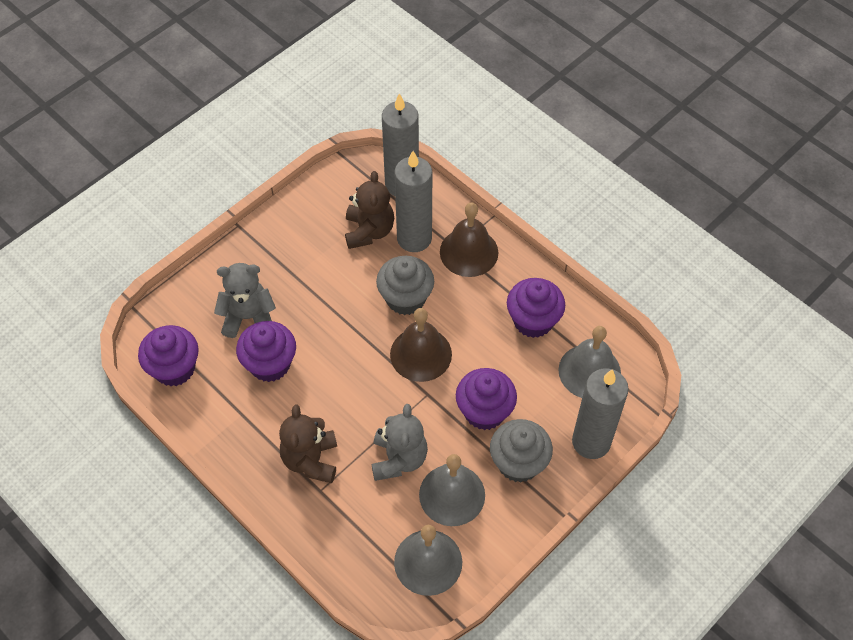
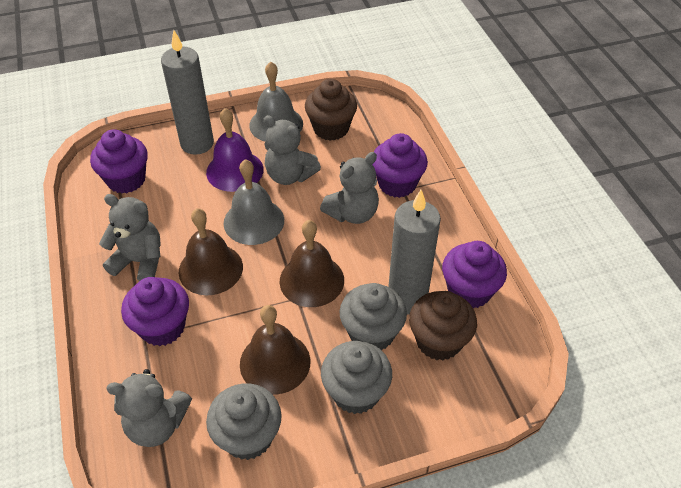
brown bell: [390,308,452,382] [440,202,498,277] = 2 -> [179,208,243,295] [240,305,310,395] [279,220,344,307] = 3
brown cupcake: none = 0 -> [305,79,357,141] [409,291,477,361] = 2
brown teddy bear: [279,405,337,483] [345,171,394,249] = 2 -> none = 0
grey bell: [394,525,462,596] [419,454,485,526] [558,326,621,398] = 3 -> [224,159,284,245] [249,61,303,142] = 2
grey candle: [382,93,419,196] [394,151,432,252] [572,368,629,459] = 3 -> [161,30,214,155] [388,190,441,315] = 2
grey cupcake: [376,256,434,315] [490,419,553,483] = 2 -> [206,383,282,460] [321,341,392,414] [339,283,407,350] = 3
grey teddy bear: [214,263,276,338] [371,404,428,481] = 2 -> [99,194,161,281] [106,369,192,447] [264,115,321,185] [320,152,379,224] = 4
purple bell: none = 0 -> [206,108,264,192] = 1

